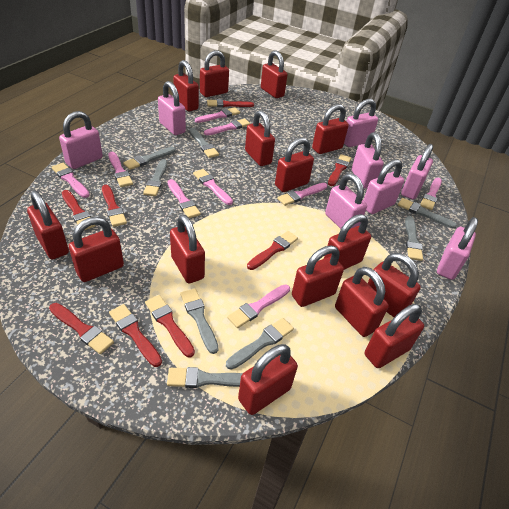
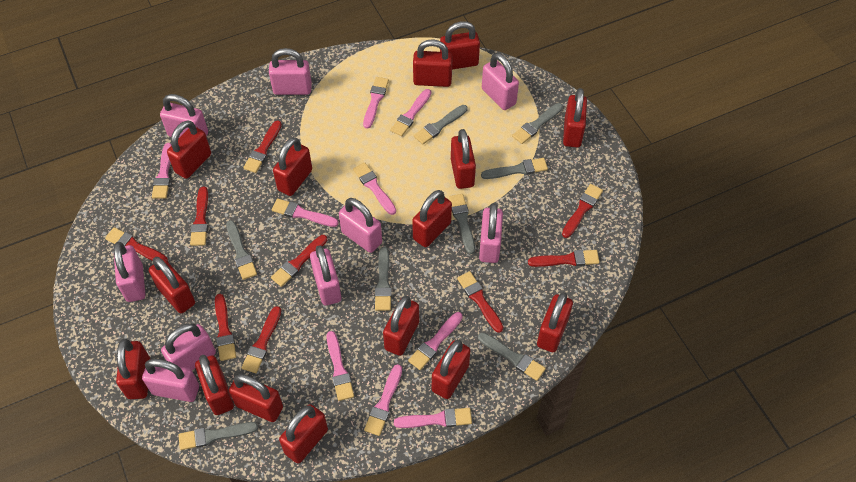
pink padlock: [59,111,103,169] [158,81,186,135] [325,173,367,229] [344,99,378,147] [352,132,384,188] [363,159,404,214] [401,144,433,200] [437,217,478,280] = 8 -> [114,242,145,302] [142,359,199,402] [160,94,208,137] [161,323,216,370] [269,48,312,95] [310,245,341,306] [339,198,382,253] [479,203,503,263] [482,53,519,110] = 9
red brush: [49,303,114,354] [62,190,96,230] [102,185,127,227] [109,304,162,367] [145,295,195,358] [207,99,254,107] [247,231,298,270] [328,154,351,186] = 8 -> [105,227,168,262] [190,187,208,246] [215,294,236,361] [242,306,281,373] [243,120,282,173] [271,235,327,287] [457,271,503,333] [528,250,600,267] [562,184,603,238] = 9

